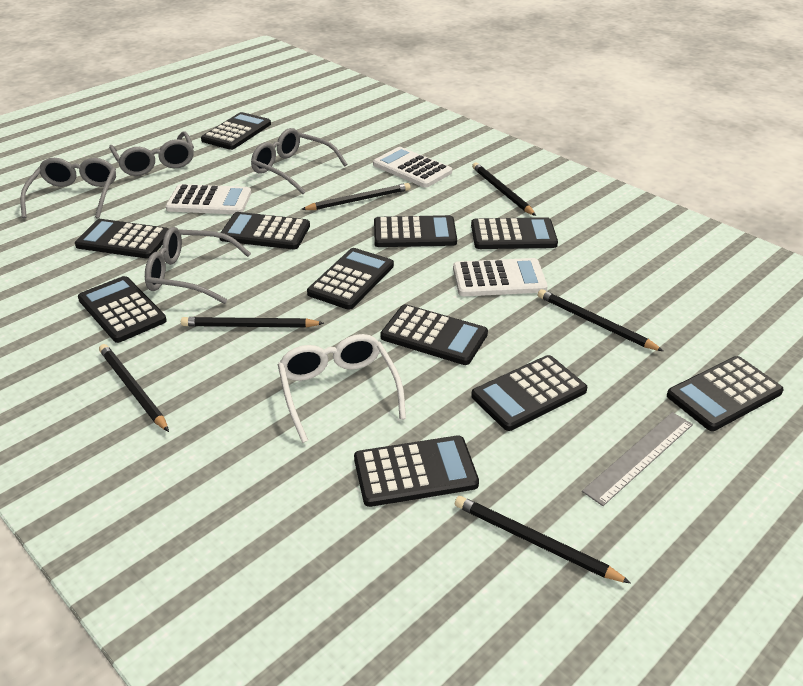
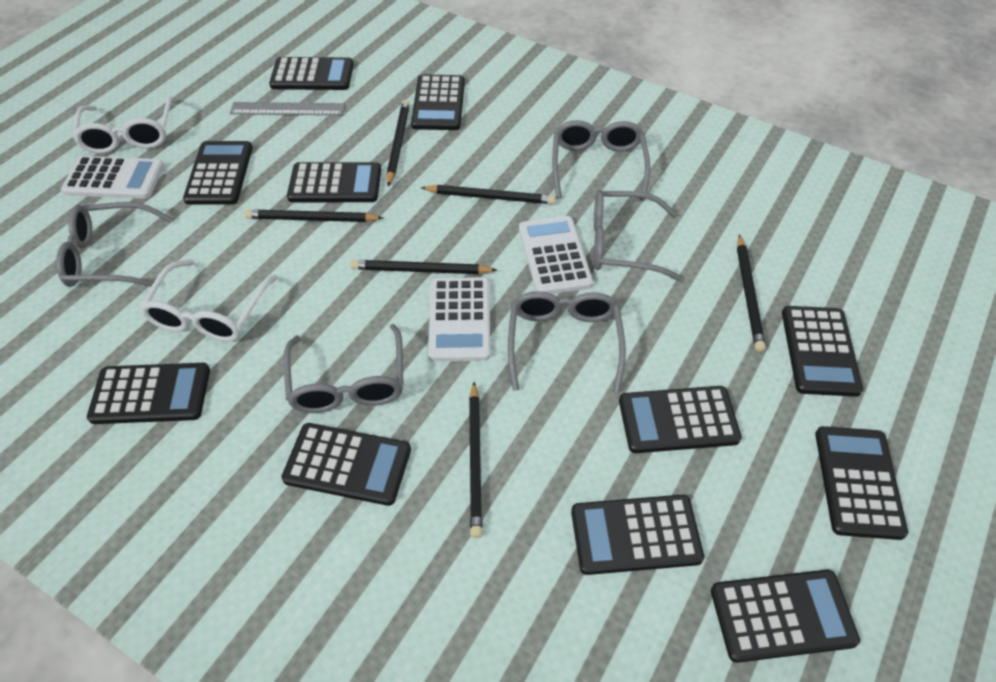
grey glasses: [20,158,116,219] [109,131,194,176] [145,227,251,304] [251,128,348,194] = 4 -> [56,202,173,287] [283,324,403,413] [508,291,626,393] [552,120,650,200] [594,190,682,281] = 5
white glasses: [278,334,406,443] = 1 -> [72,96,174,154] [139,259,278,342] = 2

